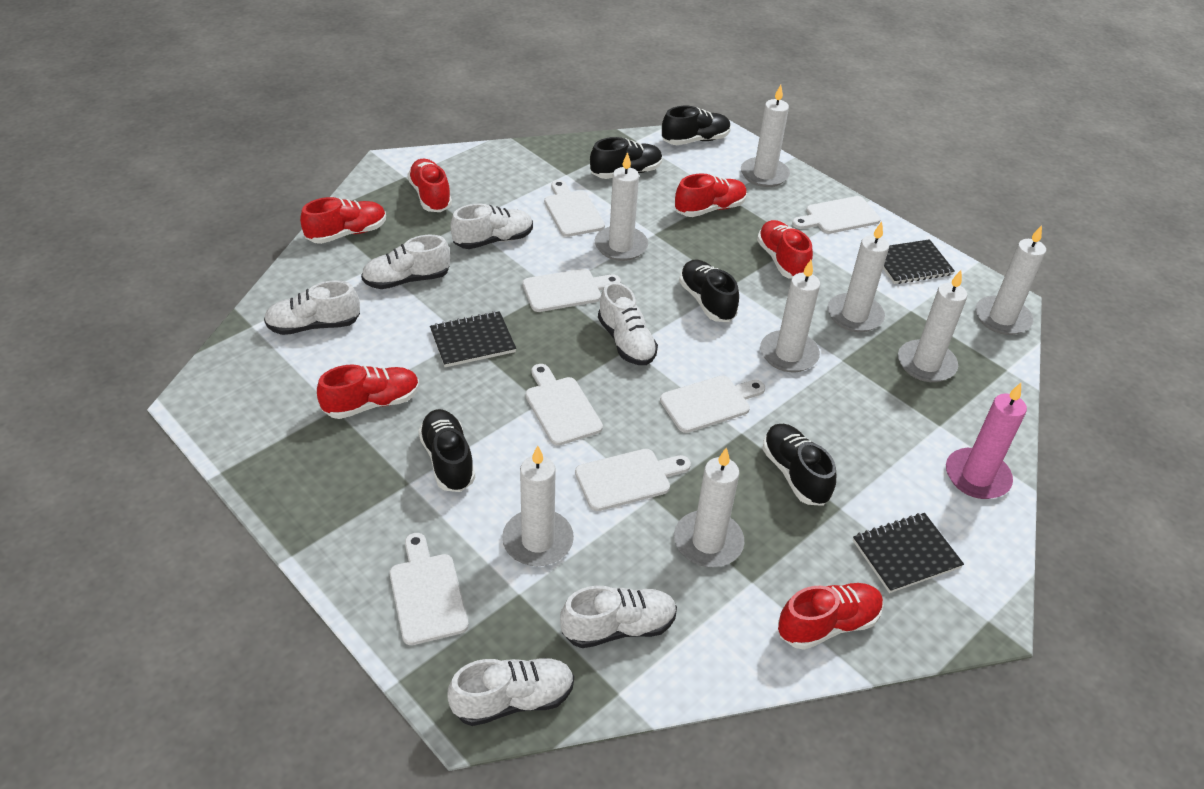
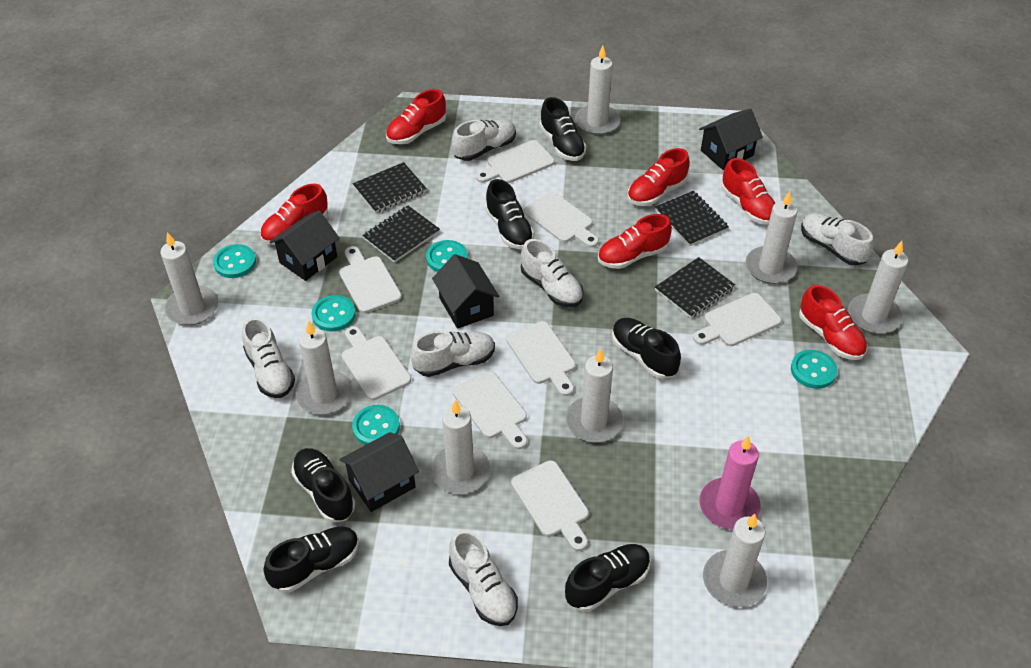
black house: none = 0 -> [270,210,339,281] [340,432,419,512] [432,254,499,329] [699,109,763,170] = 4
black notebook: [430,311,516,367] [853,513,964,593] [883,239,955,284] = 3 -> [353,162,427,213] [362,206,440,263] [655,191,729,246] [655,257,735,318] = 4
black shoe: [418,409,475,492] [590,137,663,179] [662,106,731,145] [679,259,739,322] [763,424,836,506] = 5 -> [263,527,359,593] [291,448,355,523] [485,179,534,249] [540,97,586,161] [565,544,651,612] [612,318,681,379] = 6
turquoise button: none = 0 -> [213,244,256,278] [312,295,356,332] [352,405,400,445] [426,240,468,272] [791,350,837,389] = 5
white cutting board: [389,533,469,645] [522,269,621,312] [525,364,603,446] [544,180,605,237] [575,449,691,511] [660,375,765,433] [792,196,881,234] = 7 -> [339,246,402,313] [342,326,411,400] [453,371,527,449] [476,140,555,183] [506,321,576,396] [511,460,589,551] [524,192,599,248] [693,293,781,346] = 8

